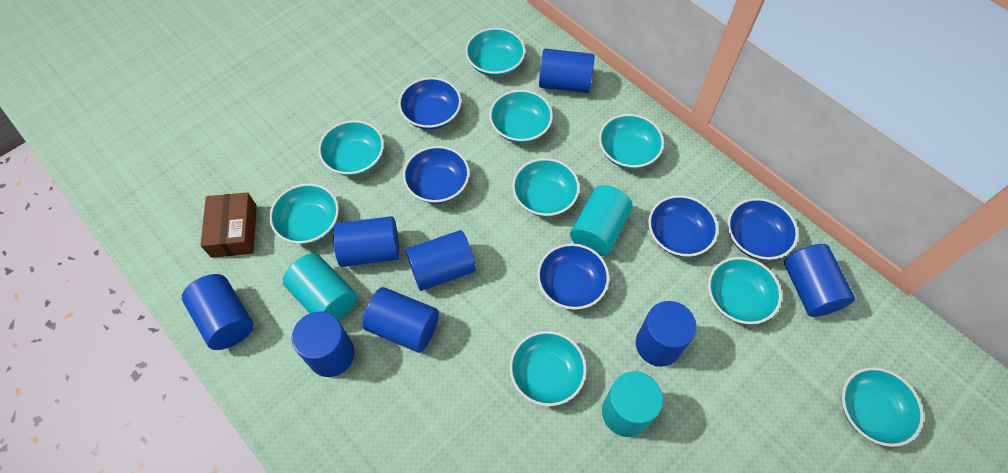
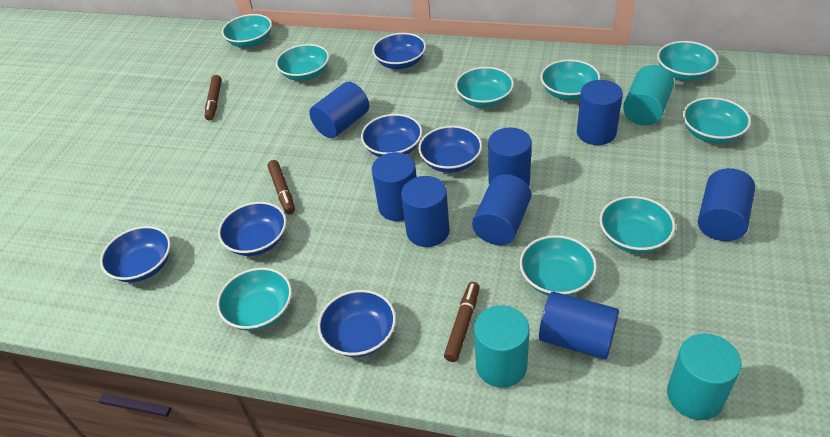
blue bowl: [398,77,461,130] [403,146,469,203] [537,243,609,310] [648,195,718,257] [728,198,798,260] = 5 -> [100,226,171,282] [218,202,287,256] [318,290,396,357] [361,114,422,157] [372,33,426,69] [418,126,482,173] = 6
brown box: [201,192,257,258] = 1 -> none = 0
brown marker: none = 0 -> [205,75,222,120] [268,160,295,215] [444,282,480,362] = 3

